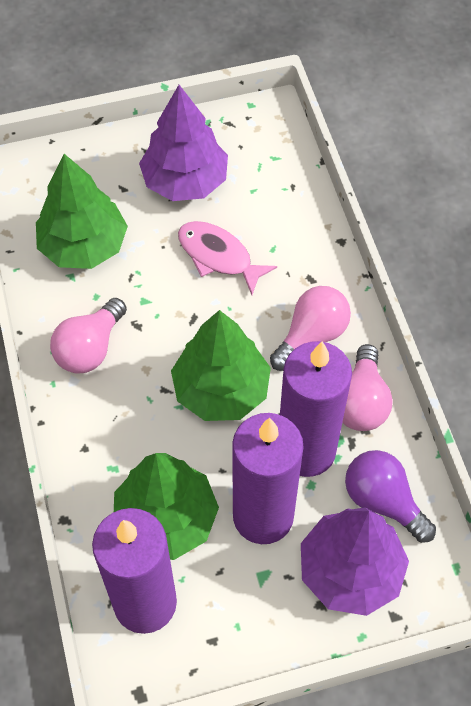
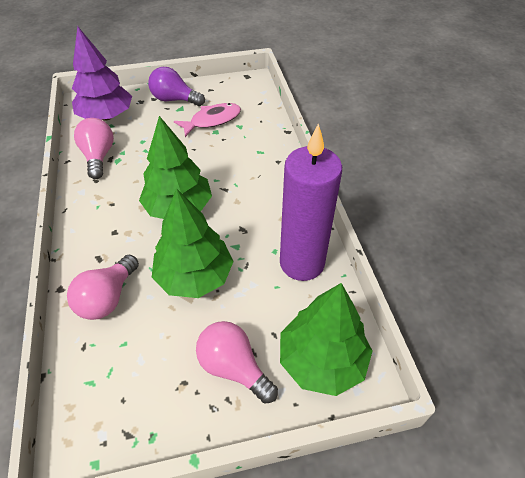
purple candle: [92,508,177,634] [232,413,303,544] [280,341,352,477] = 3 -> [280,123,342,281] = 1
purple tree: [139,85,228,201] [301,507,409,616] = 2 -> [72,26,132,120] = 1

